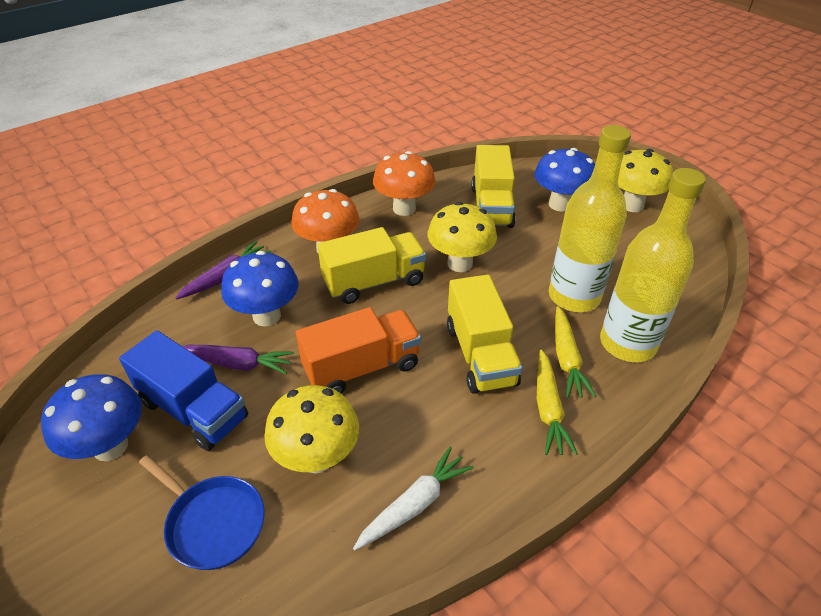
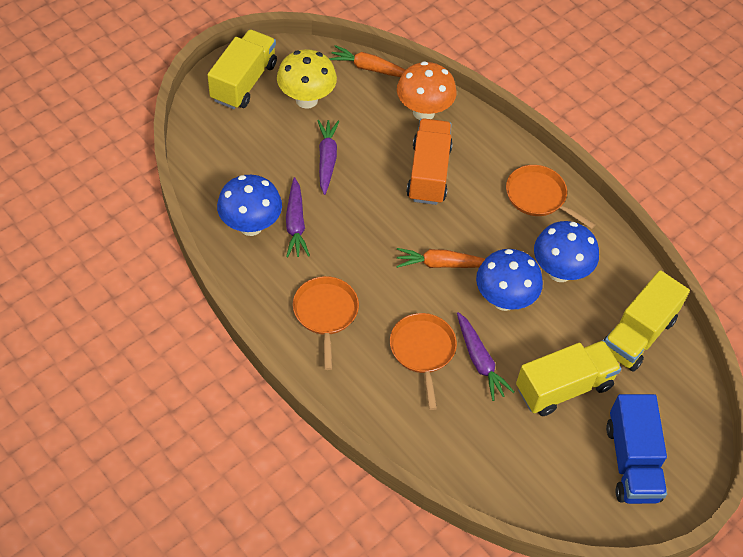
blue pan: [139,455,264,570] = 1 -> none = 0
orange carrot: none = 0 -> [329,45,405,77] [396,248,485,268] = 2
orange mushroom: [291,189,360,254] [373,151,436,216] = 2 -> [397,61,457,120] = 1
orange pan: none = 0 -> [293,276,359,370] [390,313,457,410] [506,165,596,229] = 3
purple carrot: [176,241,271,299] [183,345,294,374] = 2 -> [286,177,310,258] [317,120,339,195] [457,312,514,401] = 3
white carrot: [353,447,474,551] = 1 -> none = 0
yellow bottle: [549,125,631,312] [600,168,706,362] = 2 -> none = 0
yellow carrot: [537,349,578,455] [555,306,597,398] = 2 -> none = 0
yellow mushroom: [264,385,359,474] [428,202,497,272] [618,149,674,212] = 3 -> [277,49,337,109] = 1

